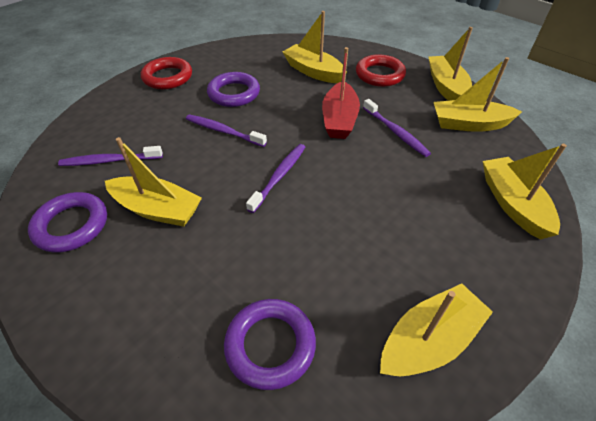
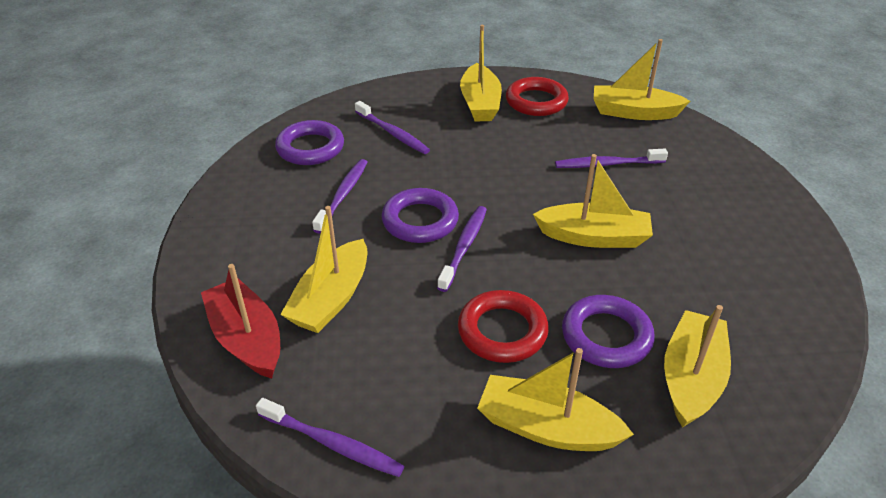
purple toothbrush: [58,146,163,166] [186,114,267,147] [246,144,305,213] [363,99,431,157] = 4 -> [256,398,404,477] [312,159,368,234] [355,101,430,154] [437,206,487,292] [555,149,668,168] = 5

